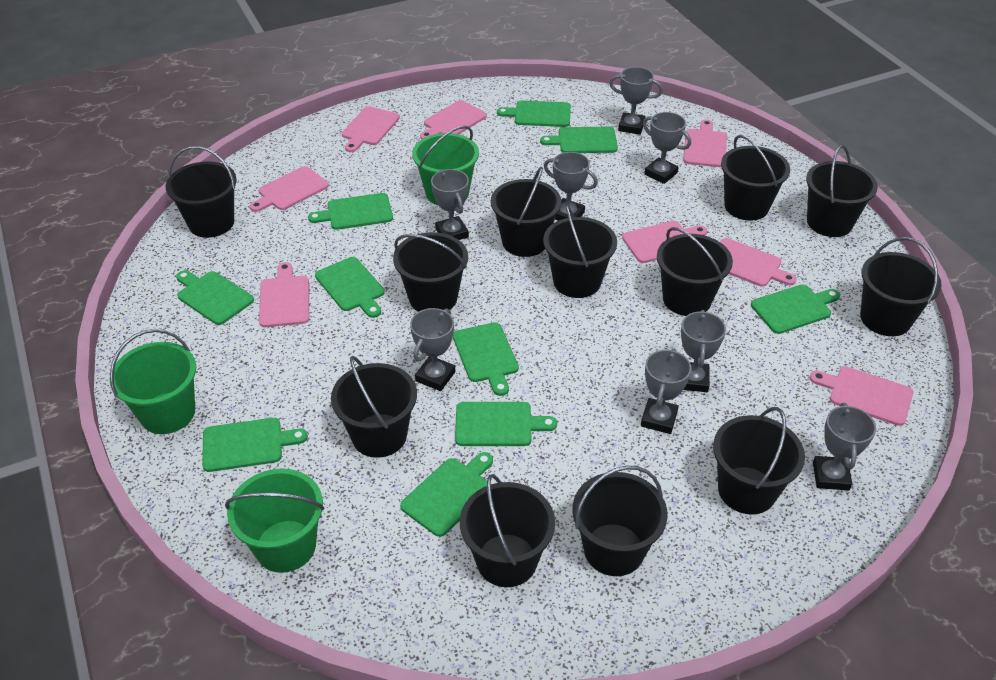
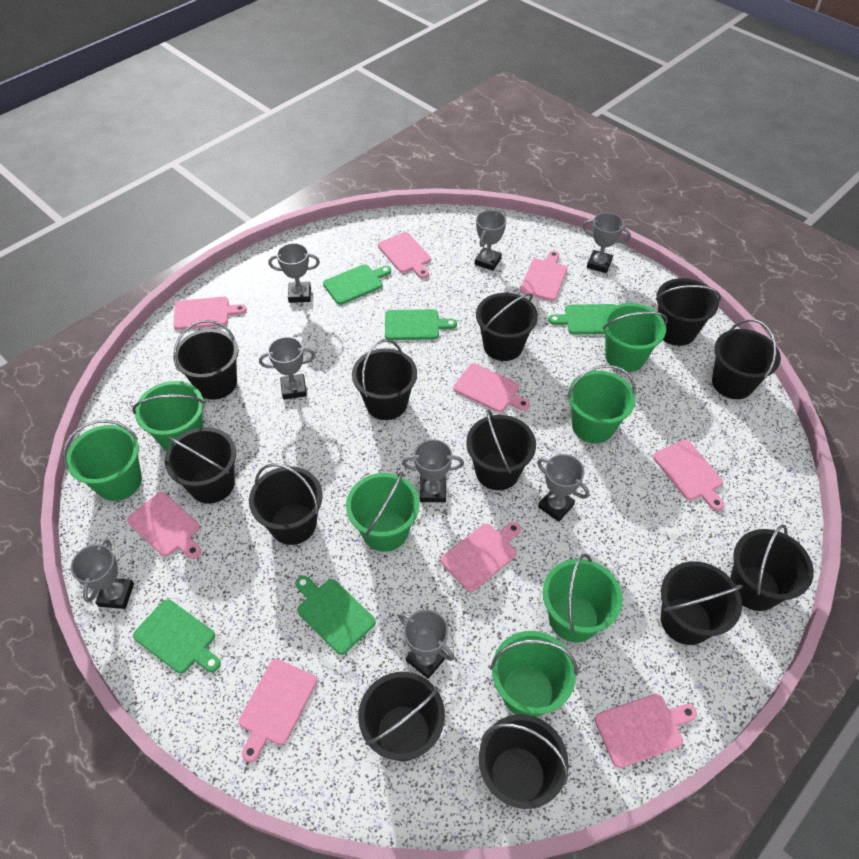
green bucket: [110,329,196,434] [225,469,324,573] [412,126,479,206] = 3 -> [63,420,142,501] [132,381,205,451] [346,471,420,552] [490,631,577,717] [543,554,623,642] [567,365,636,443] [603,303,668,372] = 7
green cutting board: [176,270,254,325] [202,418,308,472] [308,193,393,230] [315,257,385,318] [400,452,493,537] [453,322,519,396] [455,402,557,446] [497,100,571,127] [540,127,618,153] [751,284,840,334] = 10 -> [133,599,221,674] [295,576,376,655] [323,264,391,305] [385,309,457,340] [548,304,616,334] = 5
pink cutting board: [250,166,329,212] [259,262,309,327] [342,106,400,152] [420,100,487,140] [622,221,707,263] [683,119,727,167] [720,238,797,287] [809,366,913,426] = 8 -> [127,492,201,559] [173,297,247,330] [239,659,317,762] [378,232,431,278] [441,522,521,592] [453,363,530,412] [520,251,567,301] [595,694,697,768] [653,439,724,511] = 9

